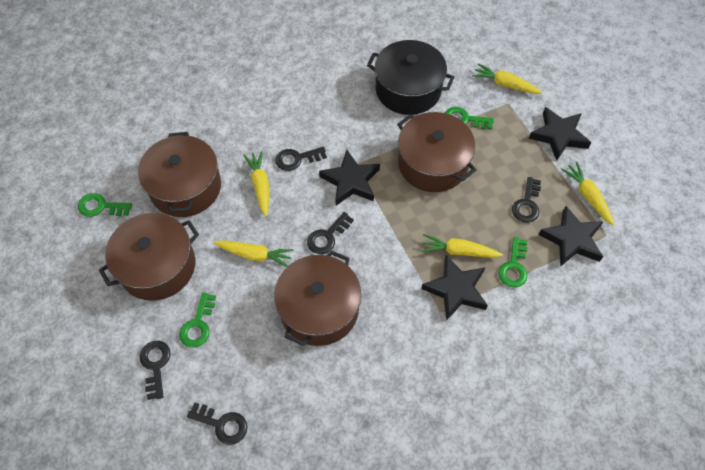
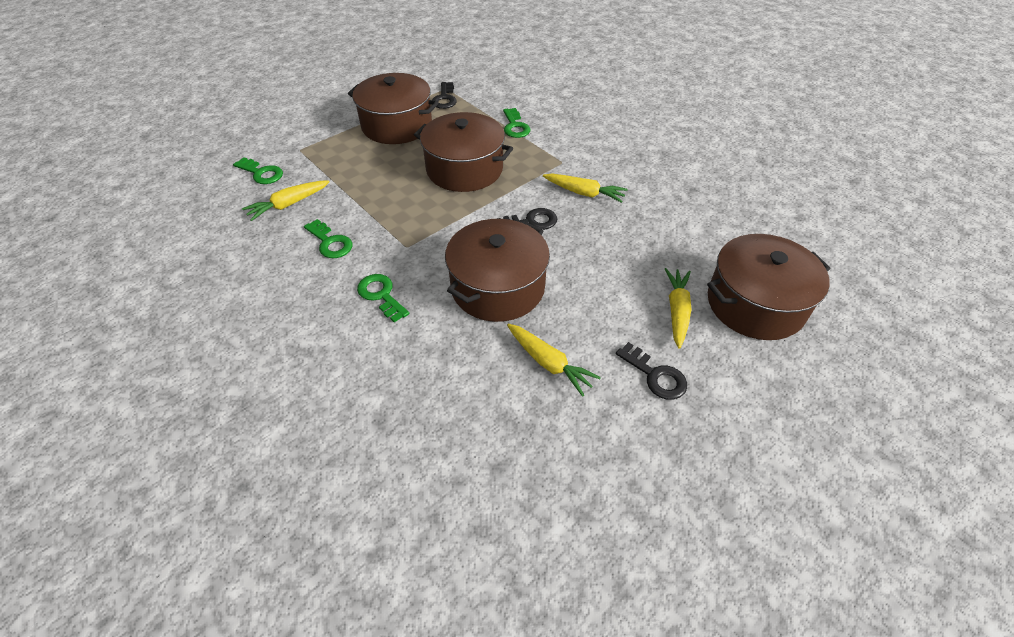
black key: [140,341,170,400] [187,402,247,445] [275,147,327,171] [307,212,354,254] [512,177,541,223] = 5 -> [432,82,457,109] [497,208,557,230] [616,342,687,400] = 3
black pot: [367,40,454,115] = 1 -> none = 0
black star: [319,150,380,205] [421,255,488,321] [529,107,591,161] [538,206,603,267] = 4 -> none = 0
yellow carrot: [214,240,294,267] [243,151,269,217] [421,234,503,258] [472,63,542,94] [561,162,614,225] = 5 -> [242,180,330,221] [507,324,601,397] [543,174,628,203] [665,268,692,348] = 4

